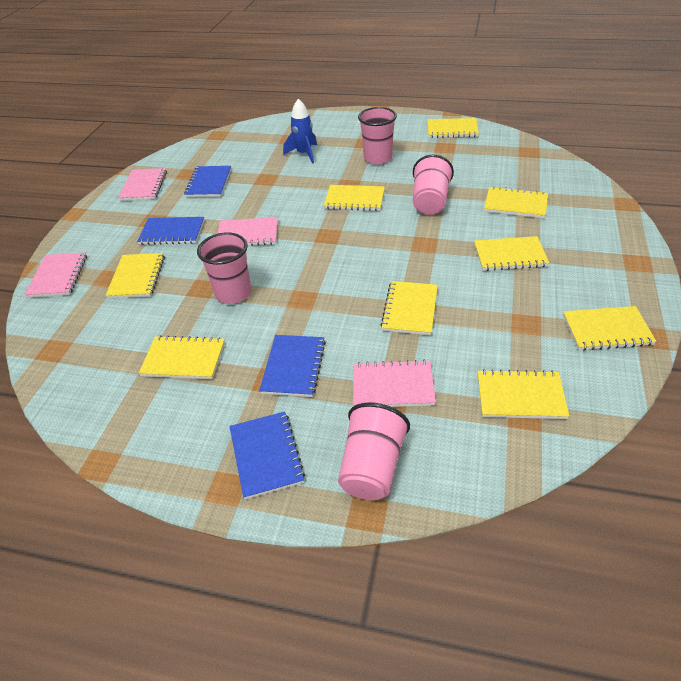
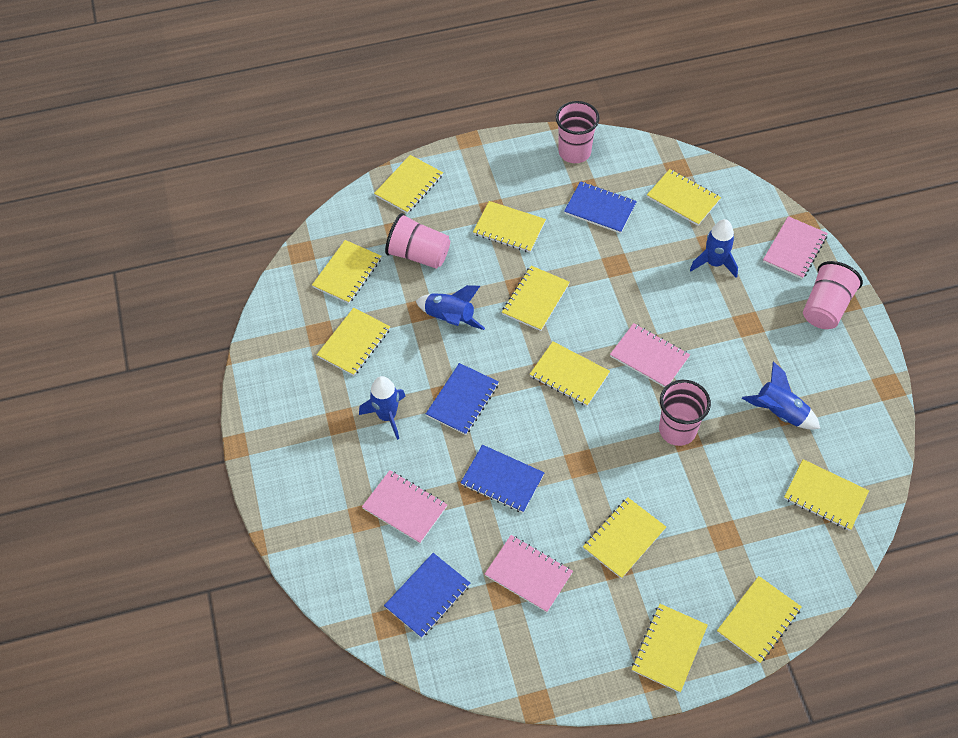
blue rocket: [283,99,317,164] = 1 -> [359,376,406,440] [416,285,485,330] [690,219,738,278] [742,362,820,430] = 4
yellow notebook: [106,253,165,298] [139,335,225,379] [324,185,385,211] [380,281,438,335] [427,118,479,138] [474,236,549,271] [477,369,569,419] [484,186,548,218] [563,306,657,351] = 9 -> [312,240,381,303] [317,308,390,376] [374,155,443,214] [473,201,546,253] [502,266,570,331] [530,342,610,406] [583,497,666,579] [632,604,708,693] [647,169,721,226] [717,576,802,664] [784,459,869,531] = 11

